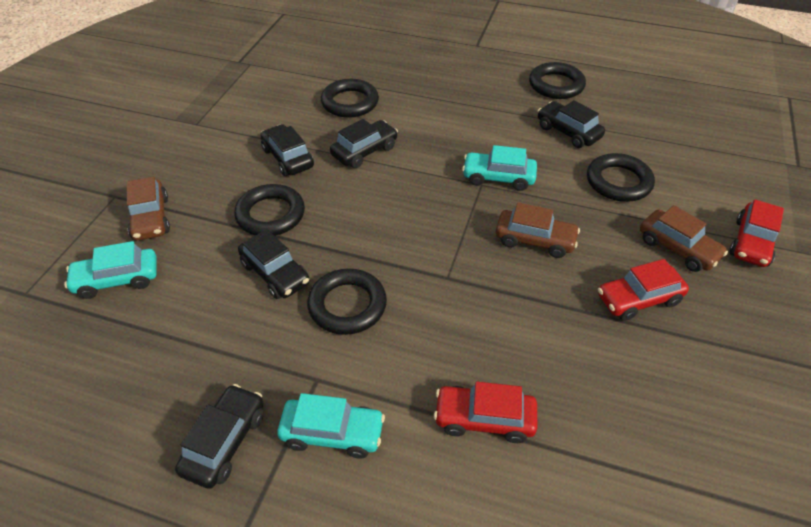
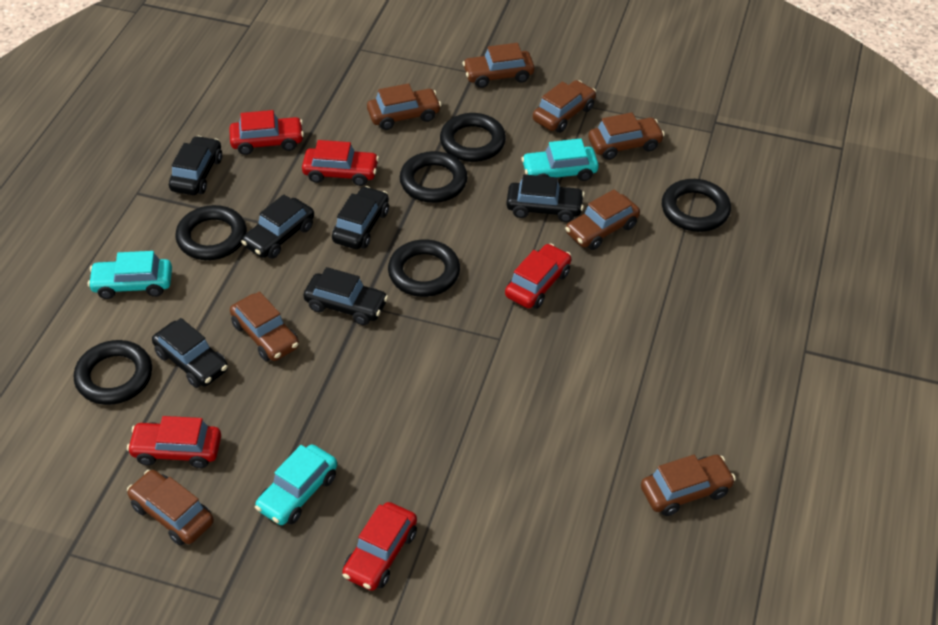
black car: [175,384,264,489] [238,229,310,299] [260,124,314,176] [330,119,398,168] [538,100,605,148] = 5 -> [152,318,228,388] [169,136,222,195] [241,194,314,259] [303,267,388,325] [332,186,389,249] [506,174,585,222] = 6
black ring: [234,184,305,236] [307,269,387,335] [321,79,379,118] [529,62,586,99] [587,153,655,202] = 5 -> [74,340,152,405] [175,205,247,260] [388,239,460,297] [400,151,468,203] [440,113,506,162] [662,179,731,232] = 6
brown car: [127,177,170,241] [496,203,580,258] [640,205,728,272] = 3 -> [127,470,214,546] [230,291,299,361] [367,83,441,130] [463,43,534,88] [533,80,596,133] [565,189,640,250] [588,112,665,160] [641,455,736,516] = 8
red car: [434,382,537,443] [598,259,689,321] [729,199,784,267] = 3 -> [127,416,221,468] [229,110,304,155] [302,140,379,186] [342,502,417,591] [505,243,571,309] = 5

